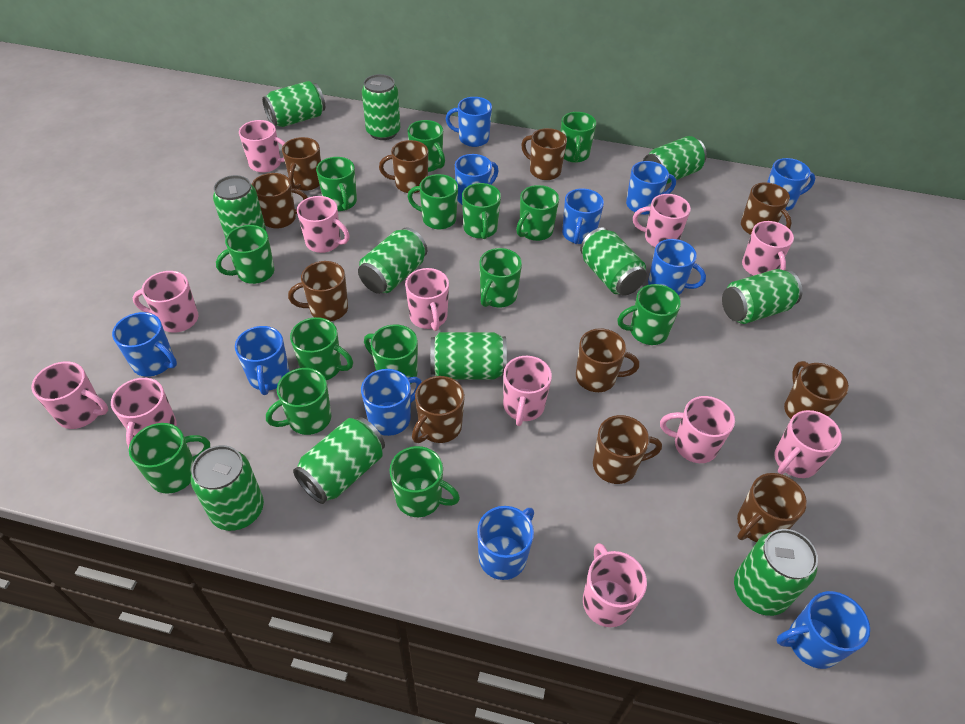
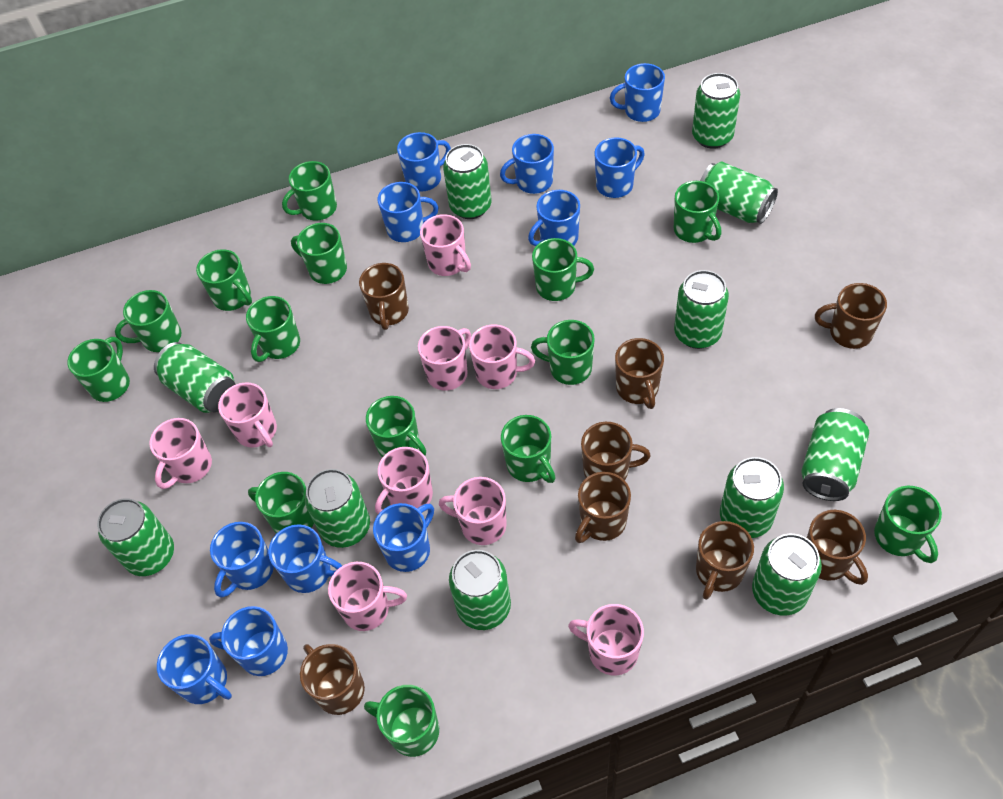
brown mug: [251,173,308,229] [282,137,321,191] [288,261,348,321] [379,140,428,193] [412,376,465,443] [521,128,567,180] [576,328,639,392] [593,415,662,484] [737,473,807,542] [741,182,792,235] [784,361,849,419] = 11 -> [300,644,365,715] [359,263,409,330] [575,472,631,543] [581,422,651,480] [615,338,664,409] [696,521,754,600] [807,510,868,585] [815,283,887,349] = 8
pink mug: [31,361,108,429] [111,378,177,448] [132,271,199,333] [239,120,285,173] [297,196,350,253] [405,268,449,331] [503,356,552,426] [583,543,647,627] [633,194,691,247] [660,396,735,463] [742,221,794,276] [774,410,842,478] = 12 -> [149,418,212,489] [218,382,277,448] [328,562,407,631] [375,447,433,514] [418,326,471,391] [420,214,471,276] [439,477,507,545] [469,324,535,389] [568,604,644,676] = 9

